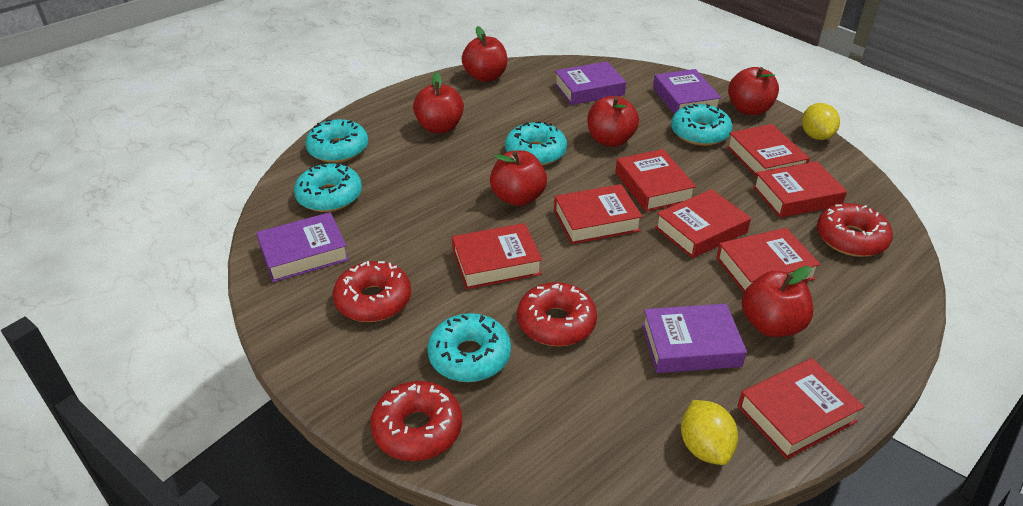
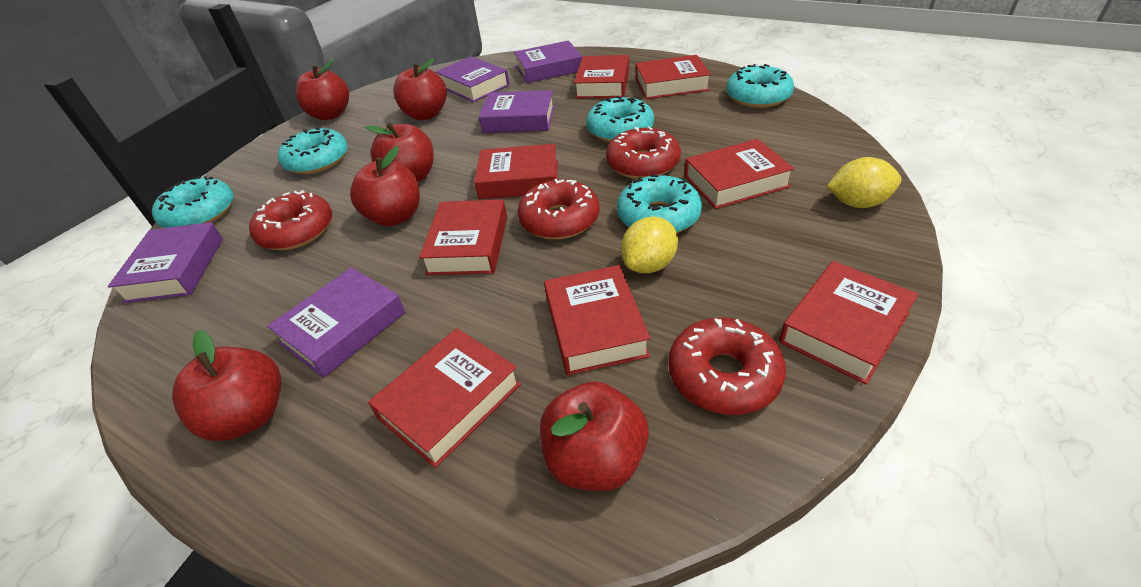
purple book: [256,212,349,282] [554,61,626,105] [642,304,747,373] [653,69,721,114] = 4 -> [108,222,223,303] [267,267,405,378] [435,56,510,102] [479,90,555,133] [514,40,582,83] = 5

